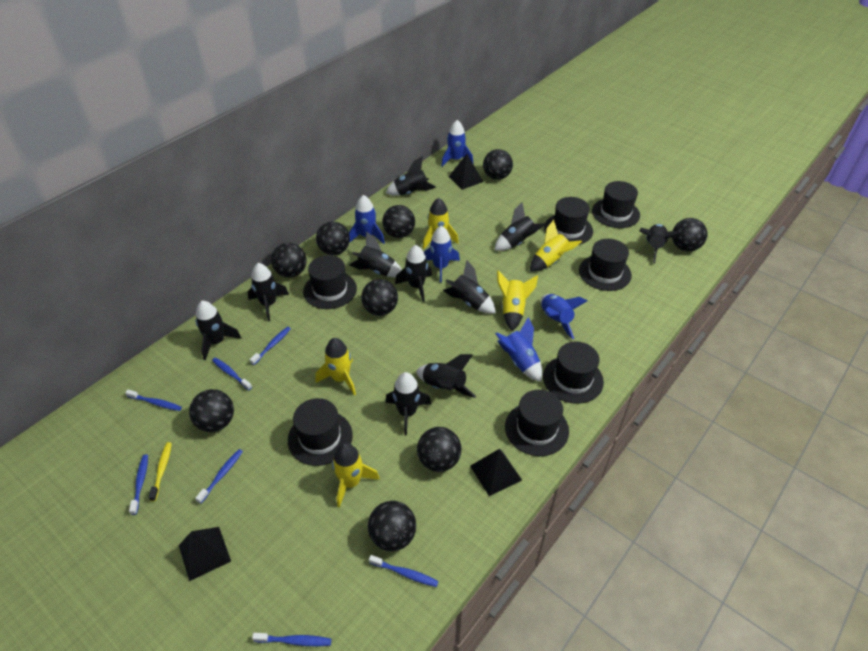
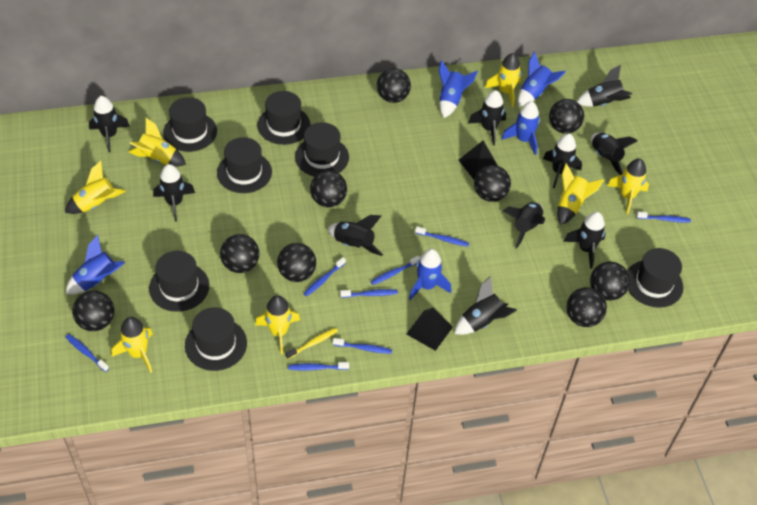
black pyramid: [179,527,231,581] [449,154,483,190] [470,449,522,496] = 3 -> [407,308,453,351] [458,140,498,179] = 2
blue toothbrush: [125,390,182,411] [129,455,148,515] [195,449,243,504] [212,357,252,390] [250,327,291,365] [252,633,331,646] [369,555,439,587] = 7 -> [65,334,109,372] [288,362,349,371] [303,257,346,296] [333,338,392,354] [340,289,398,298] [371,256,420,285] [415,226,469,247] [637,212,691,223] = 8
yellow rocket: [316,338,356,395] [332,443,380,508] [423,198,459,249] [497,271,538,331] [530,220,582,272] = 5 -> [65,161,126,214] [112,317,153,373] [128,118,186,166] [255,295,300,354] [485,53,521,107] [557,163,604,225] [607,158,649,214] = 7

